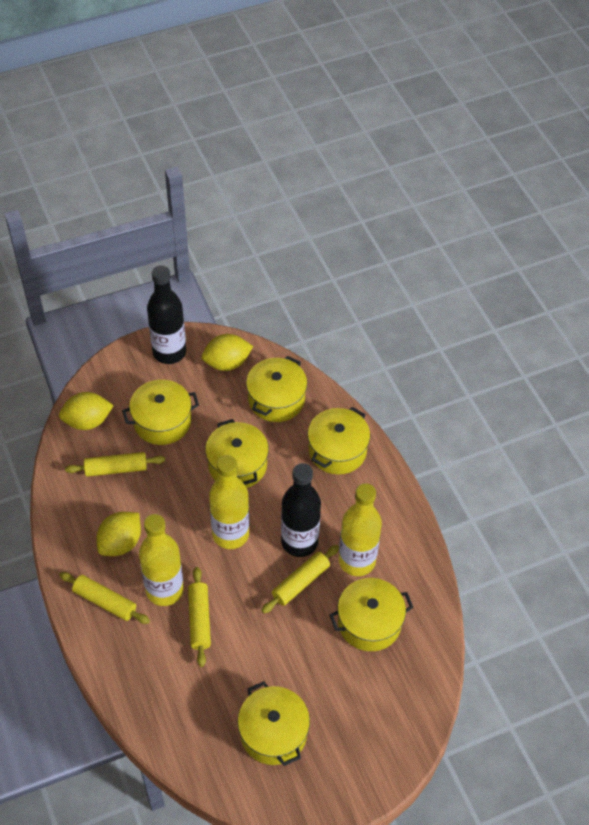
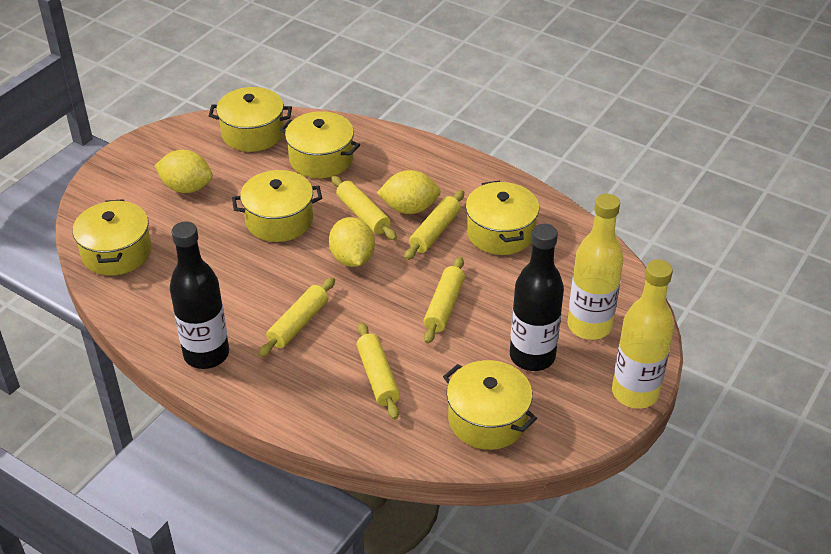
yellow bottle: [139,514,184,606] [209,455,249,549] [339,483,382,576] = 3 -> [567,194,624,340] [612,260,674,409] = 2
yellow rolling pin: [59,572,150,624] [65,452,165,477] [188,567,211,667] [261,545,339,613] = 4 -> [258,277,335,357] [331,176,397,240] [357,322,400,419] [404,190,464,260] [423,257,465,344] = 5

